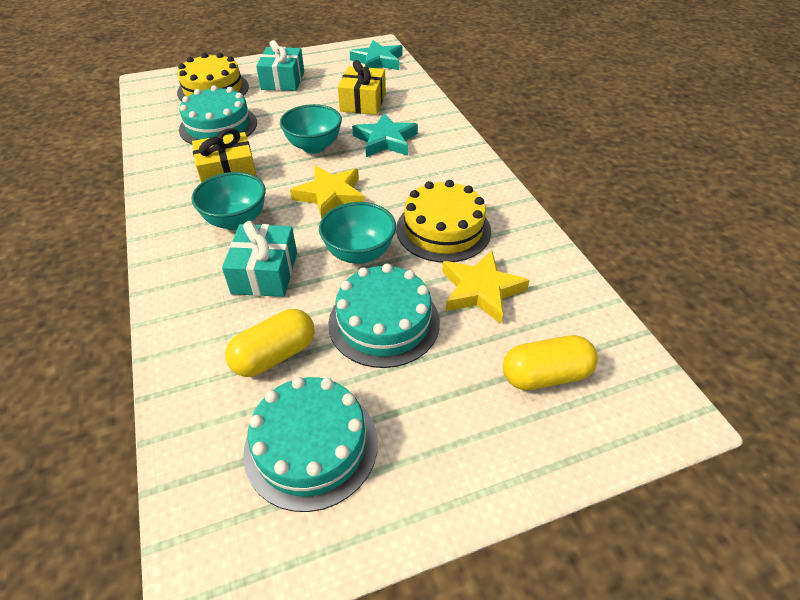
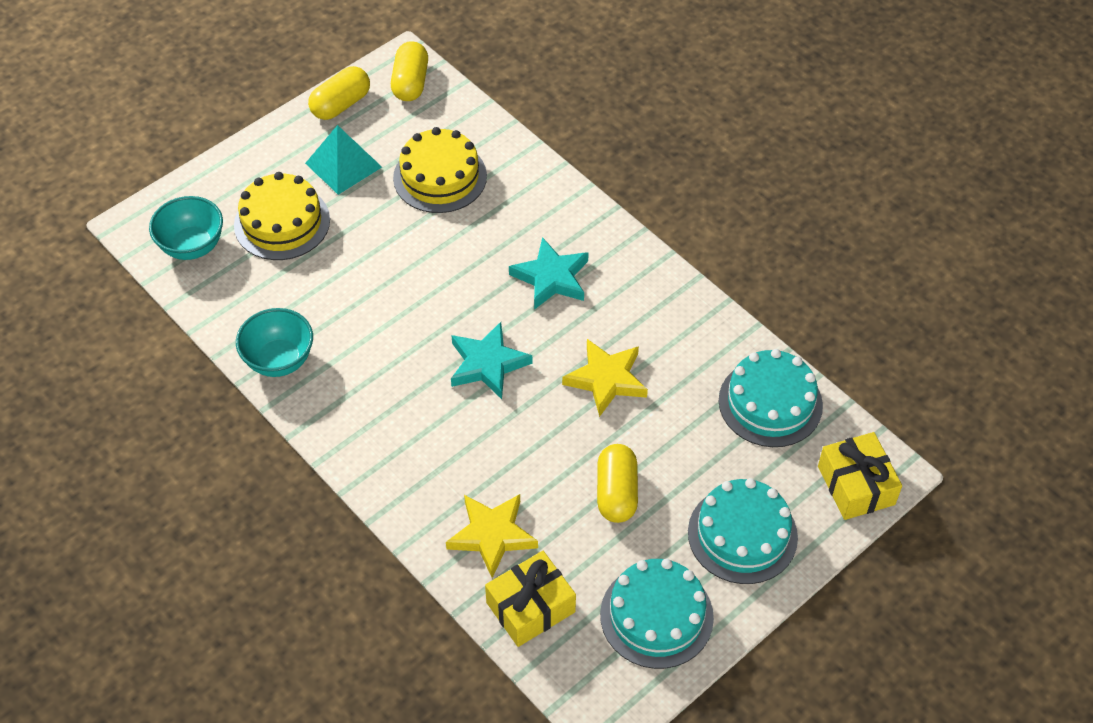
turquoise bowl: [191,172,266,230] [280,104,342,154] [319,202,396,264] = 3 -> [149,196,223,260] [236,308,313,377] = 2
turquoise gift: [222,221,297,297] [256,40,304,91] = 2 -> none = 0
turquoise pyramid: none = 0 -> [305,125,382,195] = 1
yellow capsule: [225,309,315,377] [503,335,598,390] = 2 -> [308,66,370,120] [391,41,428,101] [597,444,638,523] = 3

